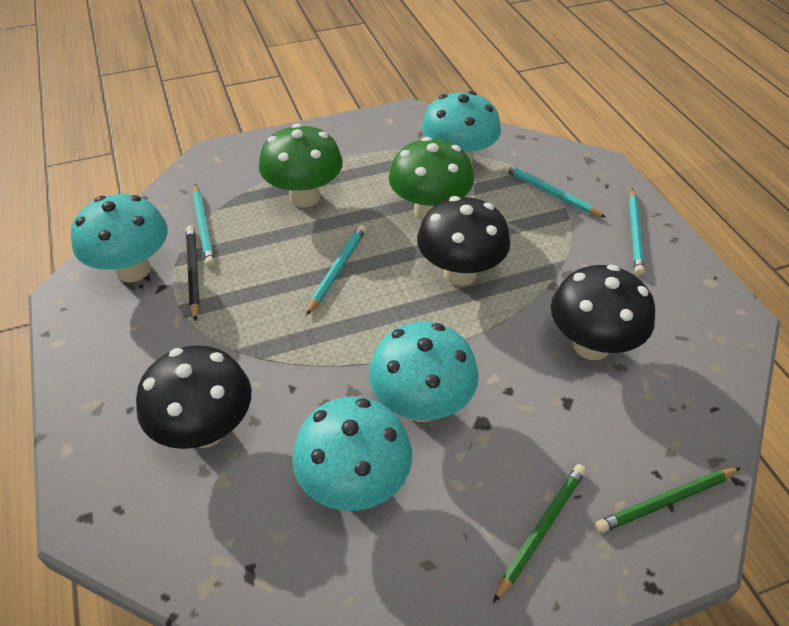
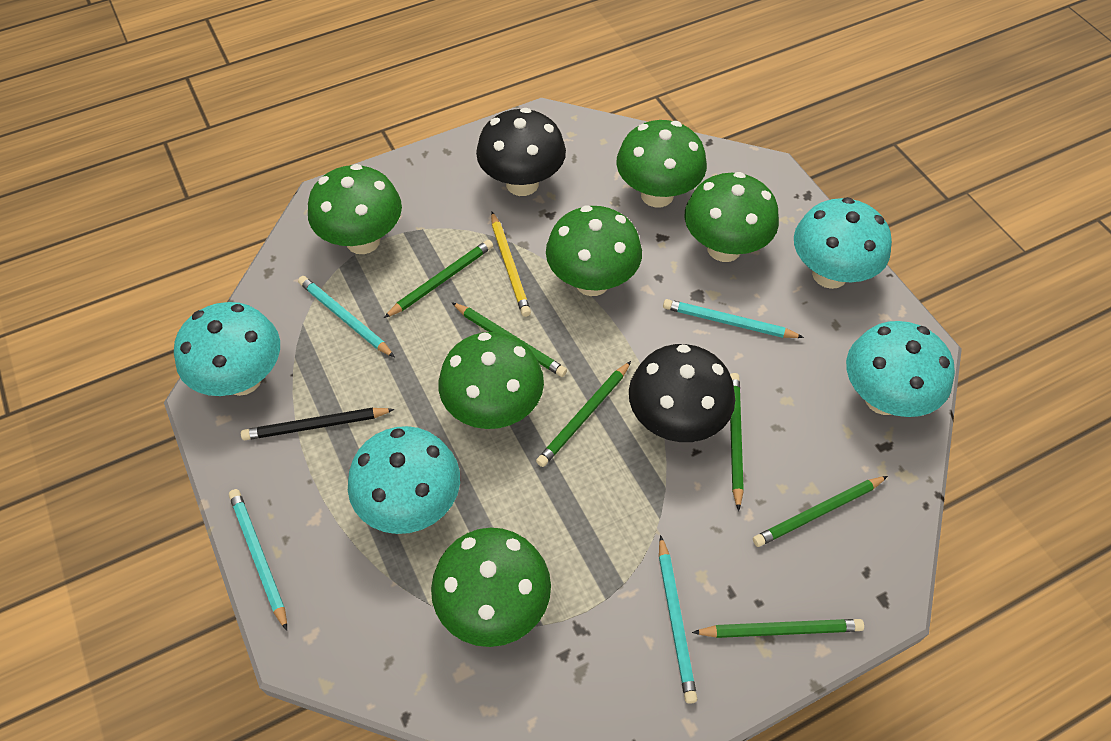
black mushroom: [136,346,251,449] [417,196,510,286] [551,265,655,360] = 3 -> [476,108,566,196] [629,344,735,442] = 2
green mushroom: [259,124,343,208] [389,137,474,220] = 2 -> [308,164,402,254] [431,528,551,647] [439,332,544,429] [546,205,642,296] [616,120,707,207] [685,172,779,262] = 6
green pencil: [493,464,586,603] [596,468,740,533] = 2 -> [384,240,493,318] [451,302,567,377] [536,361,631,467] [692,619,864,638] [730,373,744,511] [753,476,888,547] = 6
yellow pencil: none = 0 -> [491,212,531,317] = 1

